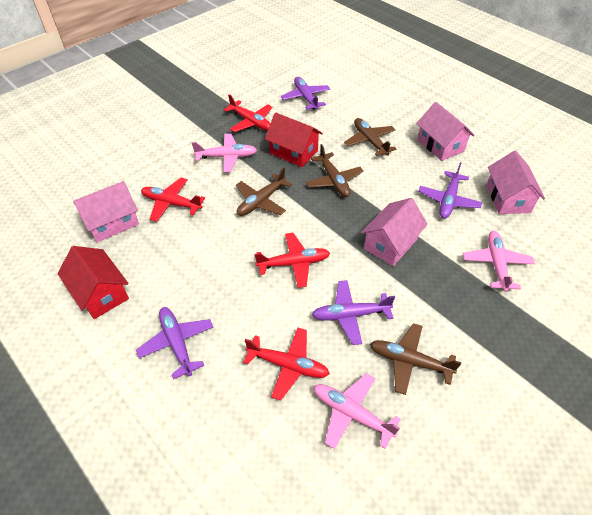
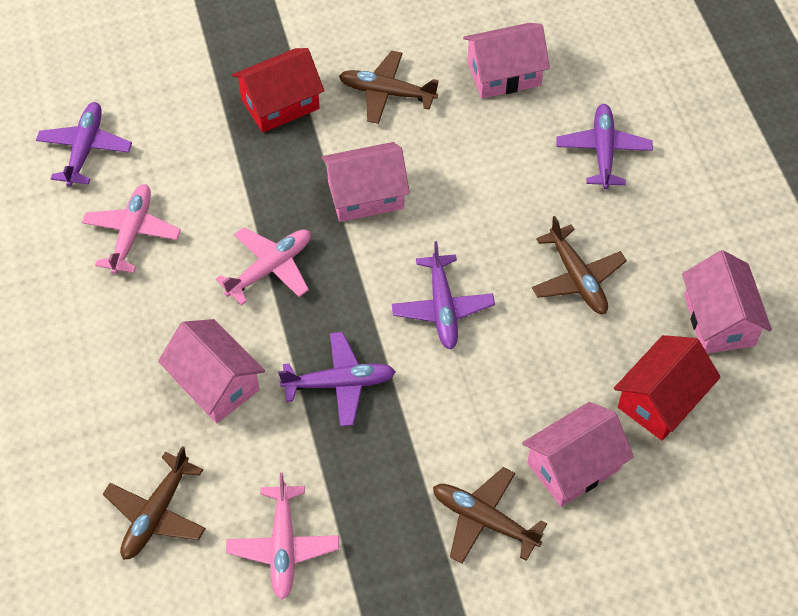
pink house: [73,181,139,242] [361,198,428,266] [416,102,475,161] [487,151,545,214] = 4 -> [158,319,265,423] [321,142,410,222] [463,23,550,99] [522,402,634,507] [682,250,772,354] = 5
red plane: [141,177,205,222] [224,94,273,132] [243,328,330,400] [255,233,330,288] = 4 -> none = 0

